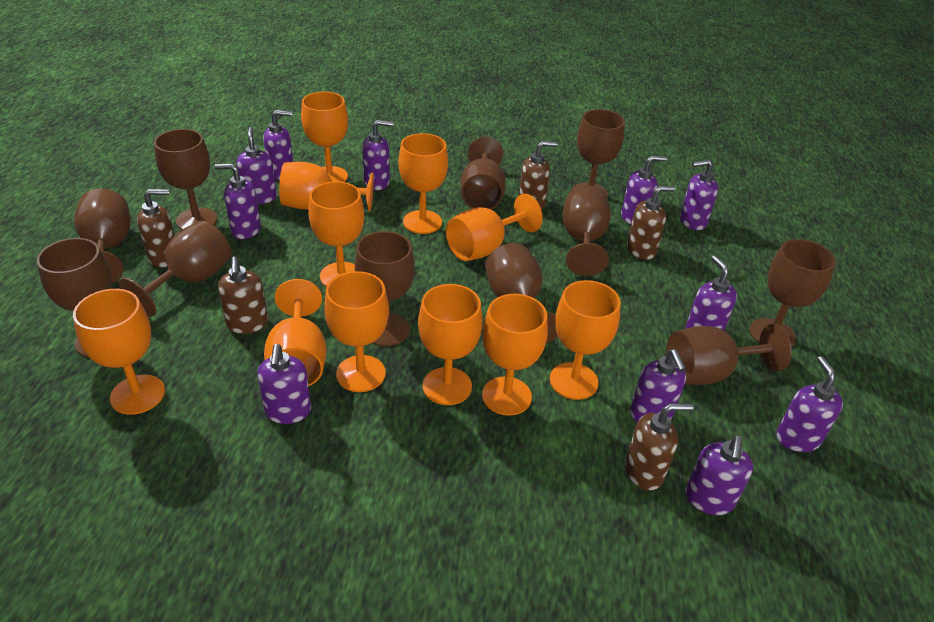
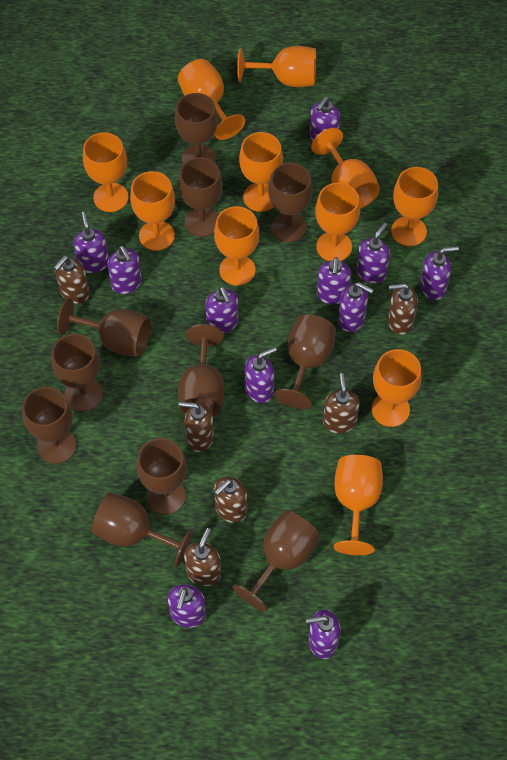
brown soap dispenser: [137,189,175,268] [218,257,268,334] [519,141,557,210] [625,403,693,490] [627,186,675,260] = 5 -> [54,256,90,304] [178,402,214,452] [184,528,221,586] [214,476,247,523] [323,373,359,433] [388,283,418,335] = 6

